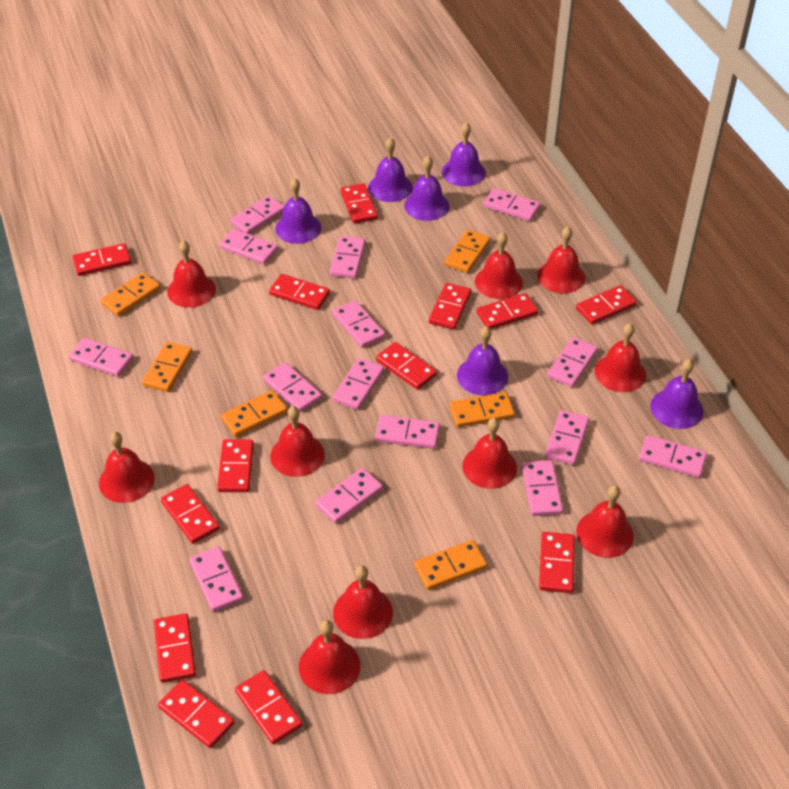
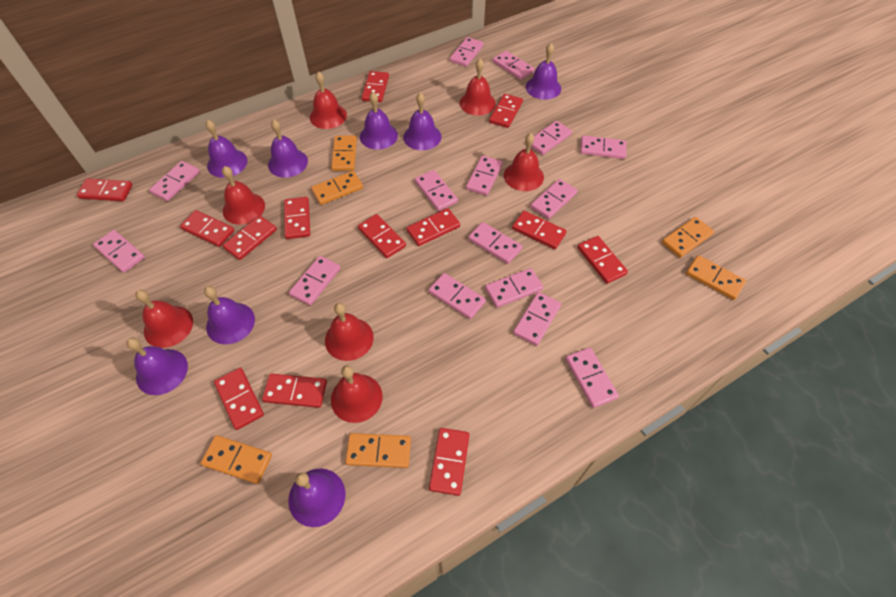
purple bell: [275,178,321,244] [368,137,413,202] [404,156,449,221] [442,122,486,187] [457,326,508,395] [650,359,703,429] = 6 -> [126,338,188,395] [204,286,255,344] [205,120,248,178] [268,119,308,178] [288,469,345,527] [360,92,398,150] [403,93,442,151] [526,43,561,100] = 8
red bell: [99,432,155,503] [167,240,216,308] [270,406,325,477] [299,620,361,694] [333,565,393,639] [462,418,517,489] [475,232,523,299] [537,227,585,293] [576,486,634,558] [595,323,646,392] = 10 -> [135,290,193,348] [222,166,265,225] [310,72,347,129] [325,303,374,361] [331,366,383,423] [459,59,496,116] [504,133,544,191] = 7

